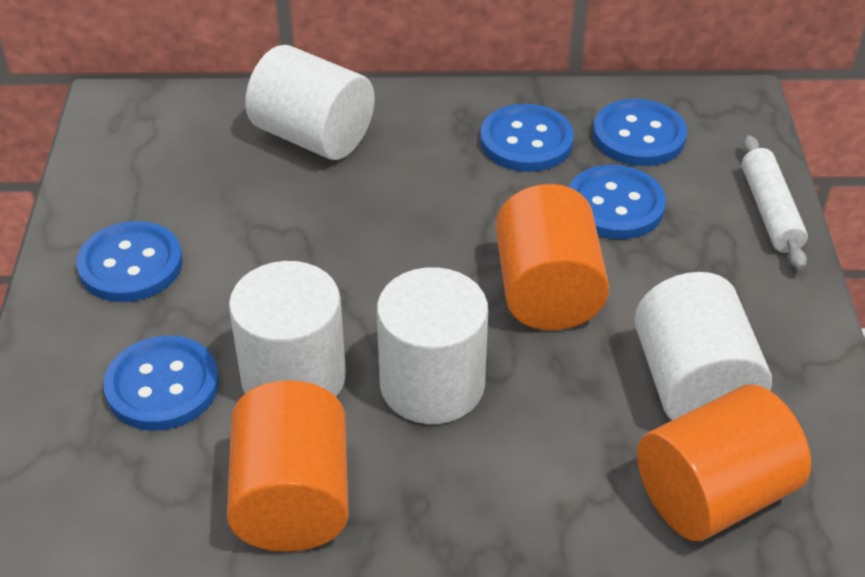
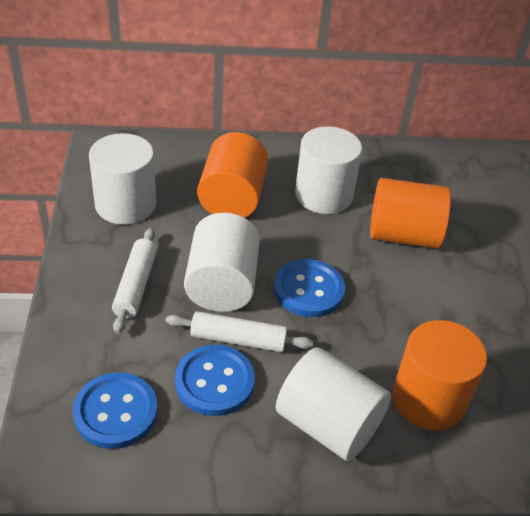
blue button: [77,221,183,302] [103,336,219,430] [480,104,574,172] [569,165,666,239] [593,99,687,166] = 5 -> [73,372,158,449] [175,345,255,416] [274,259,345,317] = 3
white rolling pin: [742,135,808,270] = 1 -> [112,228,157,334] [166,311,313,352] = 2

